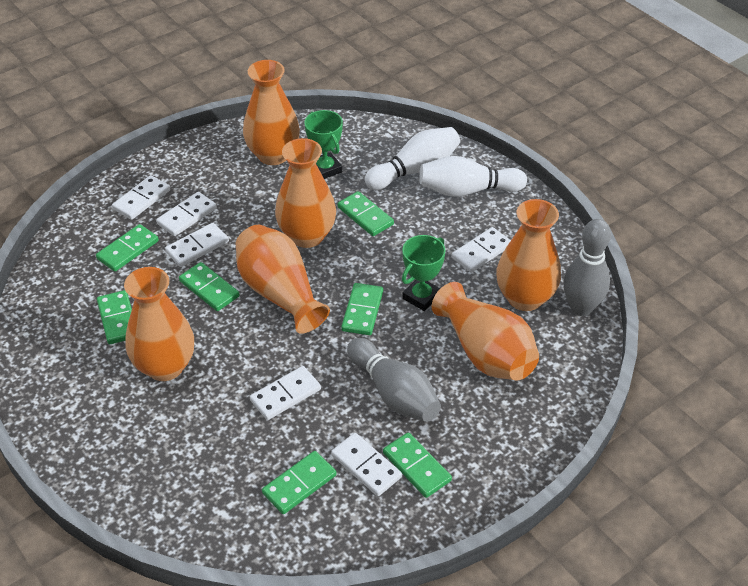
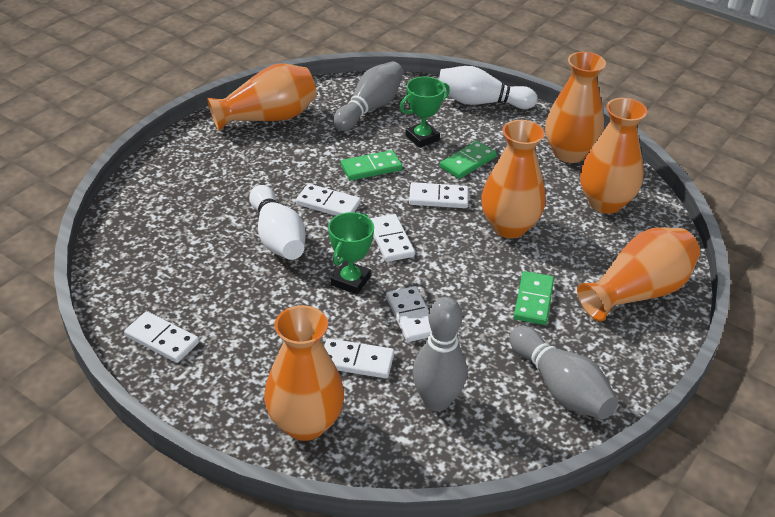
green domino: [96,224,159,272] [97,290,132,344] [179,262,239,311] [262,451,337,514] [337,191,394,236] [341,283,383,335] [383,432,452,498] = 7 -> [341,150,402,181] [440,141,497,179] [514,271,554,325] = 3
grey bowling pin: [347,338,441,422] [563,219,611,316] = 2 -> [333,61,403,131] [412,297,467,411] [509,326,618,419] = 3

